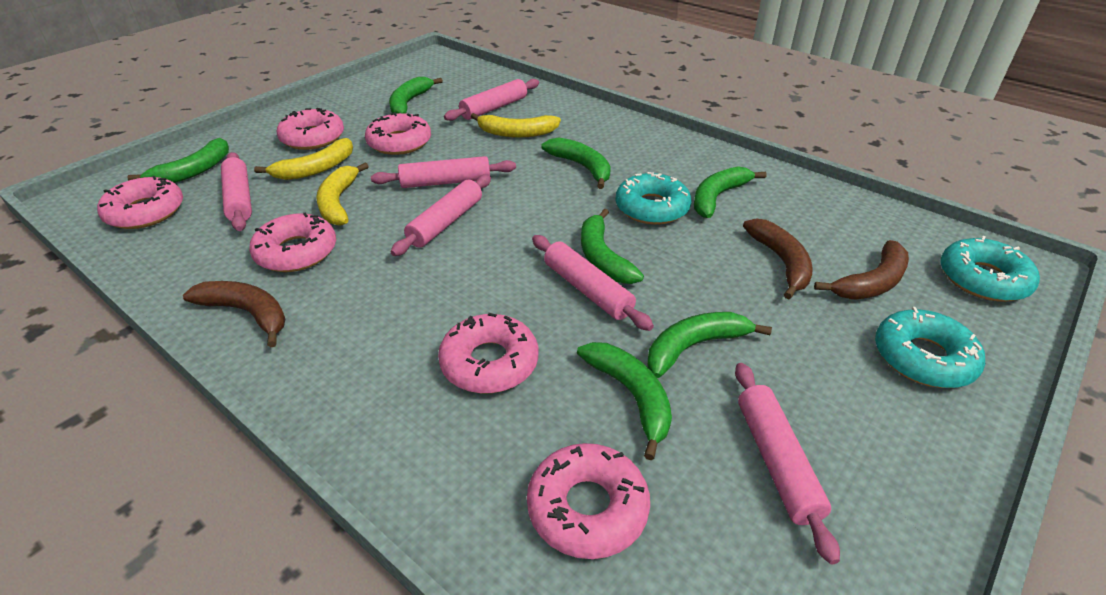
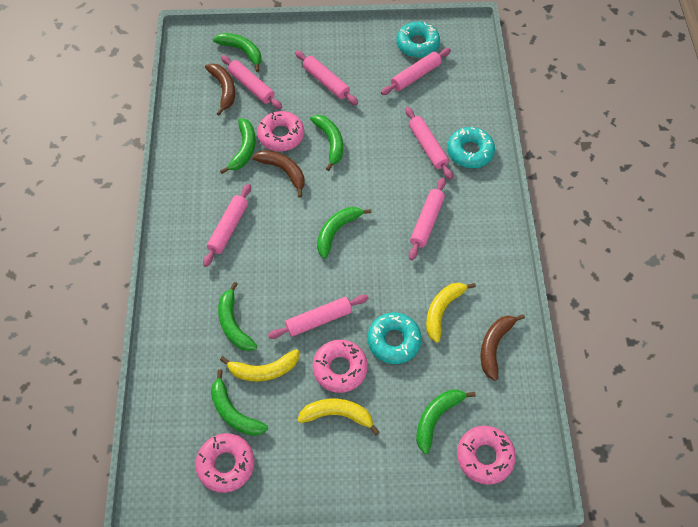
pink donut: [97,176,183,229] [249,213,336,272] [277,108,344,150] [365,112,431,155] [438,313,538,393] [527,443,650,559] = 6 -> [196,433,254,493] [257,111,304,151] [313,340,368,393] [457,426,516,485] = 4
pink rolling pin: [221,152,252,231] [371,156,516,188] [391,174,491,256] [444,79,539,121] [532,235,654,331] [735,363,840,564] = 6 -> [203,184,251,267] [221,55,282,109] [268,295,368,339] [295,51,358,105] [381,48,451,95] [405,107,453,180] [409,178,446,260] = 7

